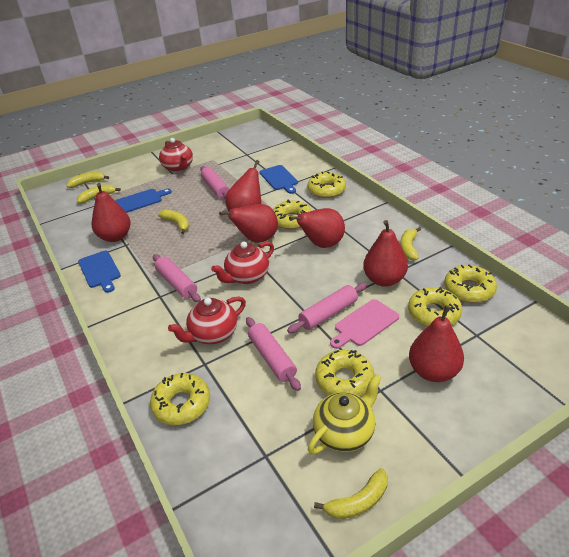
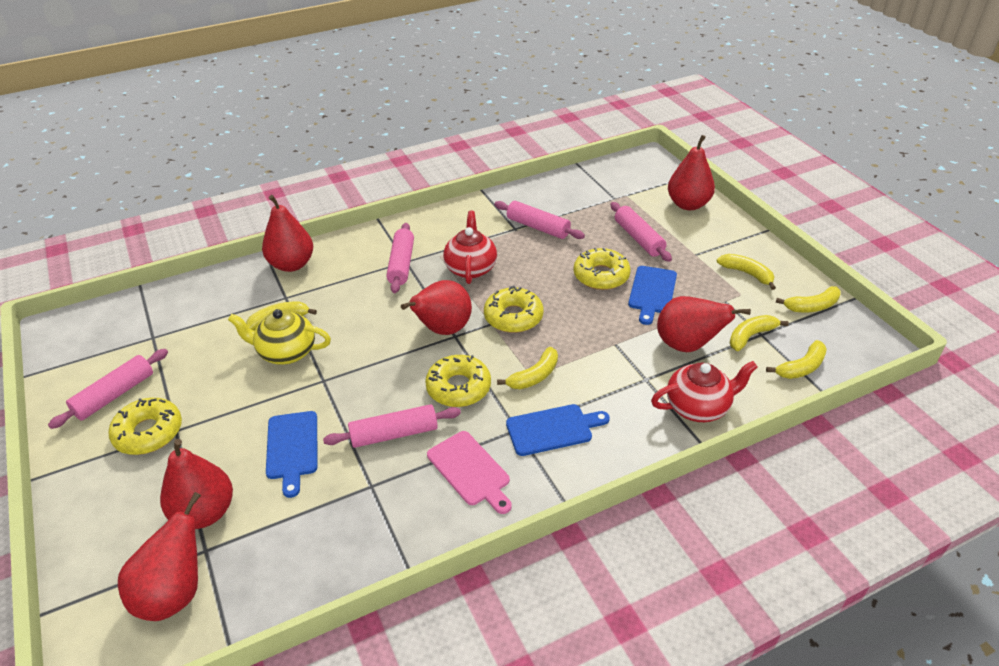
pink rolling pin: [153,254,201,302] [200,166,229,199] [246,317,301,391] [287,283,367,333] = 4 -> [48,349,168,429] [323,404,461,448] [386,223,414,293] [494,201,585,239] [611,202,672,262] = 5
red teapot: [159,138,193,172] [168,297,246,344] [211,242,274,284] = 3 -> [443,211,497,284] [651,361,758,422] = 2
yellow banana: [66,172,109,188] [77,185,121,203] [158,210,189,234] [314,468,388,519] [400,227,421,261] = 5 -> [246,302,317,330] [497,347,558,389] [717,254,776,290] [730,315,789,351] [766,340,827,379] [775,286,841,312] = 6
yellow donut: [150,373,210,425] [273,200,311,229] [307,172,346,198] [315,350,374,397] [408,287,462,326] [444,265,497,303] = 6 -> [108,398,182,455] [425,355,491,407] [484,285,543,333] [574,248,631,290] = 4

